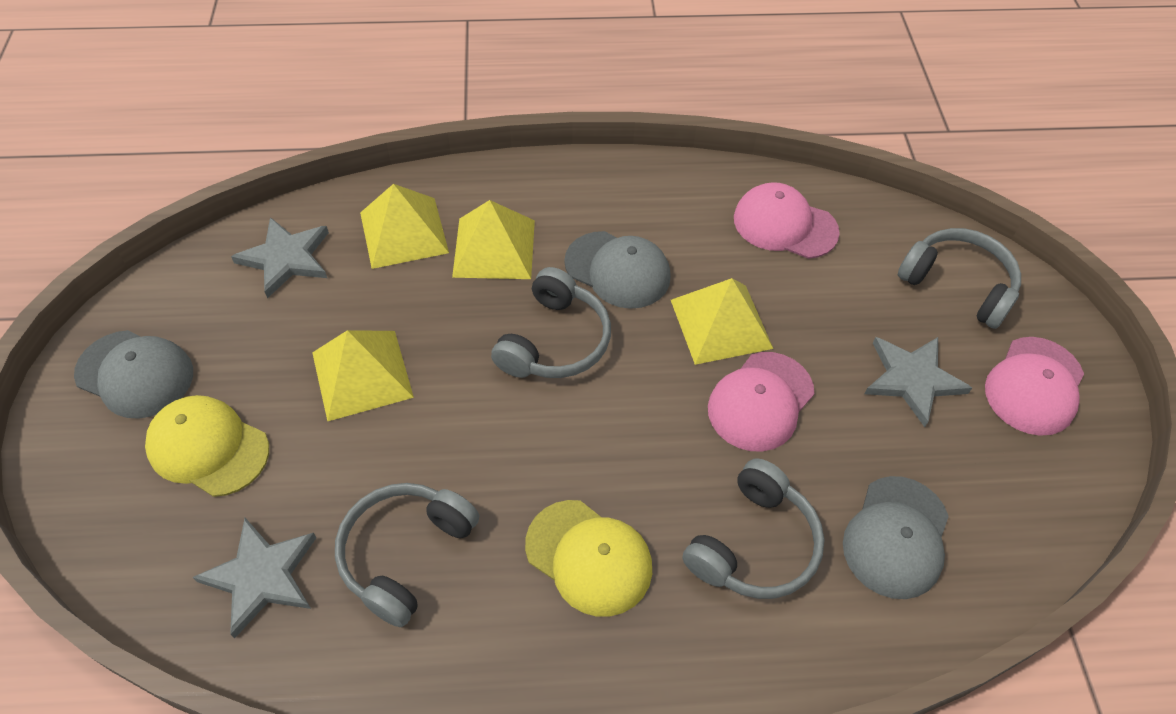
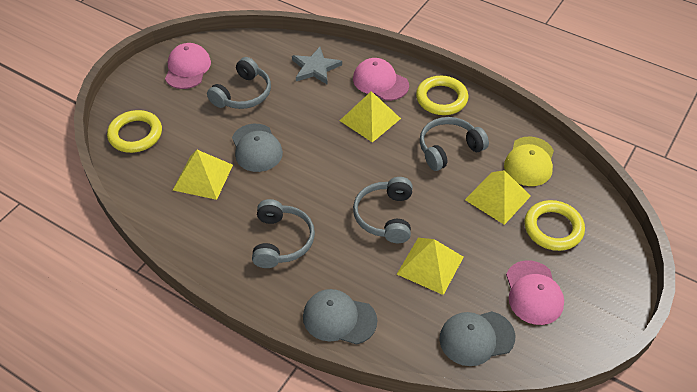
grey star: [193,518,317,639] [231,217,329,298] [864,337,972,427] = 3 -> [292,47,342,85] = 1
yellow cap: [145,395,269,497] [525,500,652,617] = 2 -> [504,137,554,186] = 1
yellow ring: none = 0 -> [107,110,162,153] [416,76,468,115] [524,200,585,251] = 3

